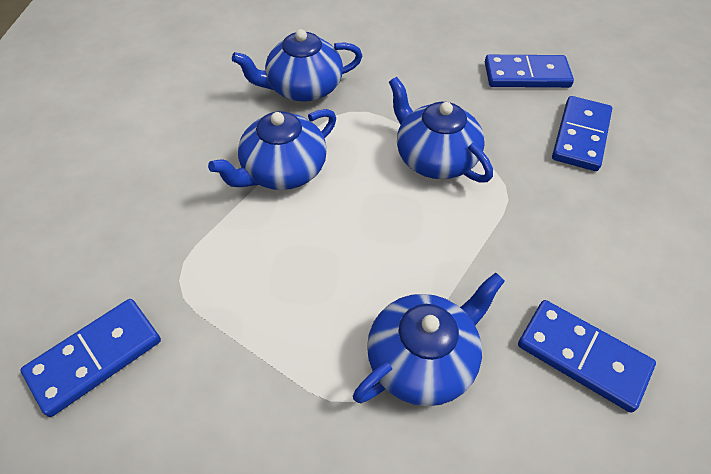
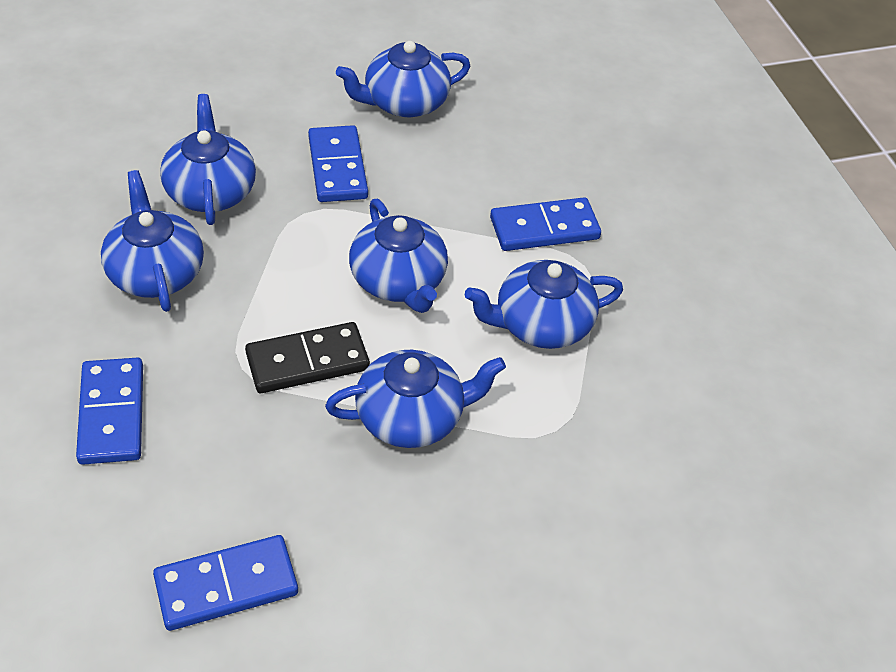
black domino: none = 0 -> [245,322,370,393] = 1
blue teapot: [208,109,336,190] [232,29,362,102] [353,273,505,406] [389,77,493,183] = 4 -> [101,170,204,312] [160,94,256,225] [325,350,506,448] [336,41,470,117] [349,199,448,313] [465,260,623,349] = 6

